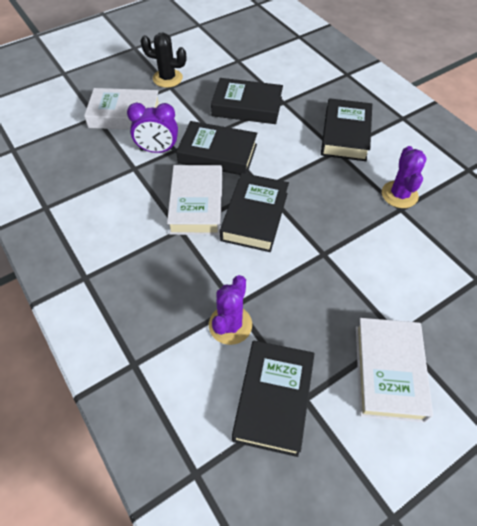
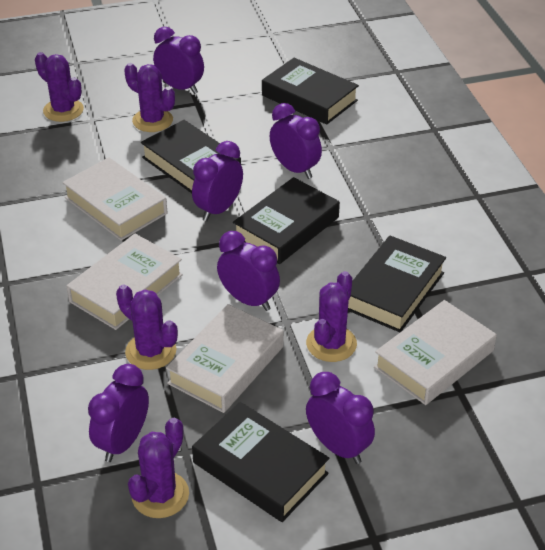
black cactus: [141,32,186,88] = 1 -> none = 0
purple cactus: [209,275,252,345] [382,146,427,208] = 2 -> [35,52,84,122] [116,285,178,370] [124,63,175,132] [128,418,189,518] [306,271,357,362] = 5
purple clock: [127,103,178,153] = 1 -> [88,364,149,462] [153,27,204,94] [192,141,243,221] [217,231,280,311] [270,103,322,179] [306,372,375,464] = 6
white book: [84,88,160,130] [167,165,222,235] [356,318,433,423] = 3 -> [62,157,167,241] [66,234,183,330] [166,304,284,413] [374,300,497,405] = 4

